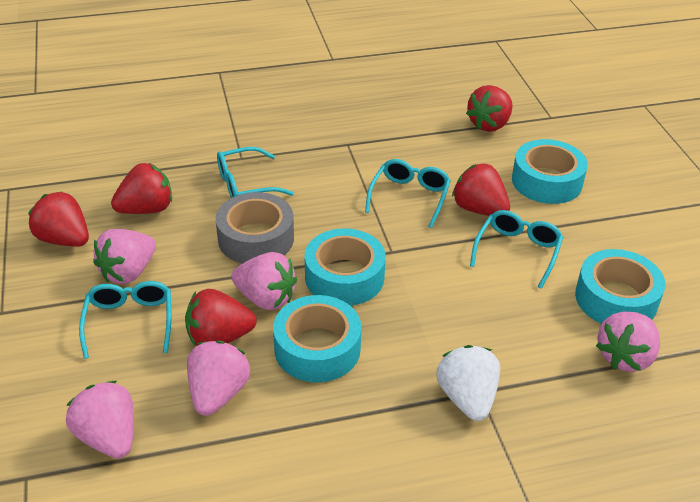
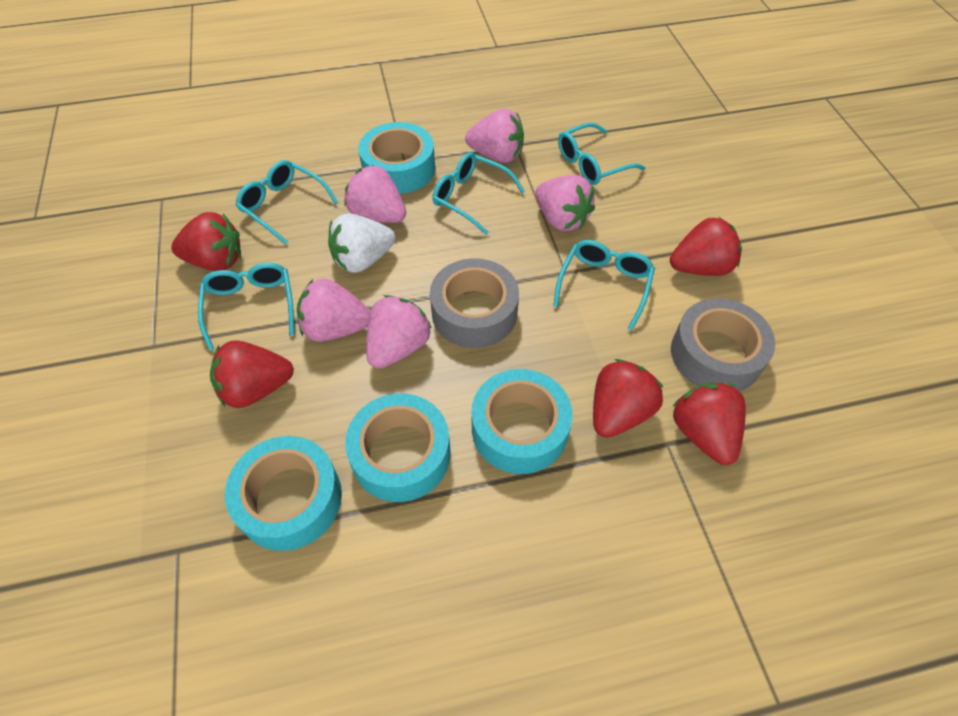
grey tape: [216,192,294,264] = 1 -> [430,258,519,348] [671,298,775,391] = 2
turquoise glasses: [79,281,171,359] [217,147,294,198] [365,159,451,228] [470,210,563,289] = 4 -> [198,263,294,351] [236,160,338,245] [432,152,525,235] [553,240,655,330] [558,122,646,185] = 5

